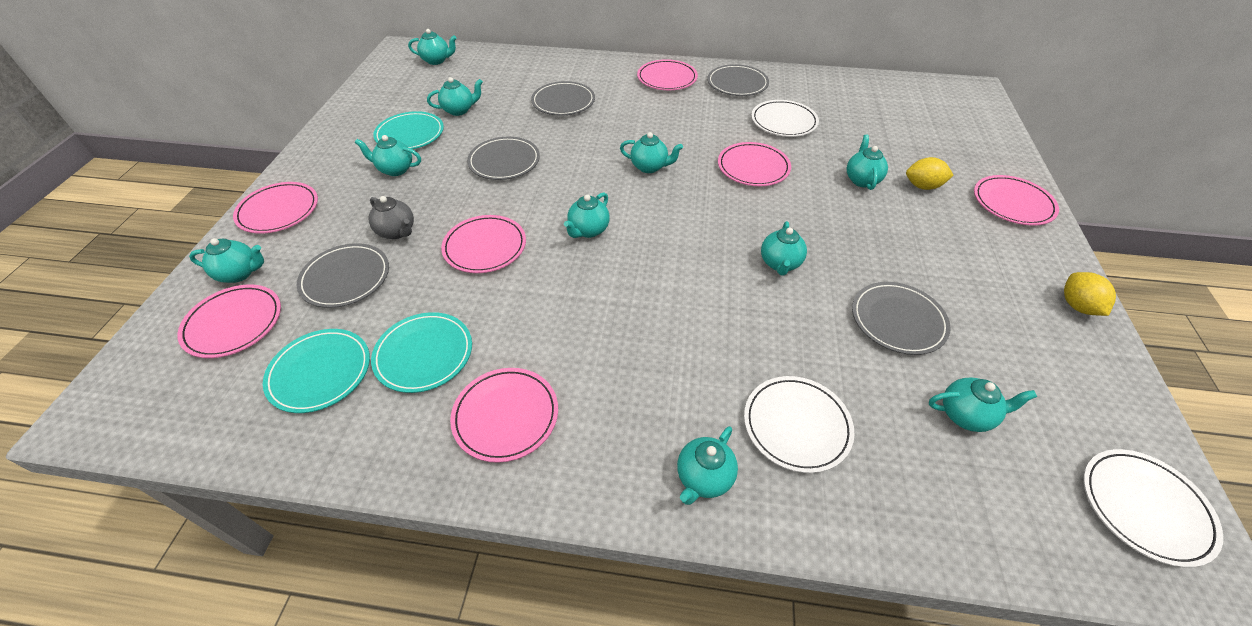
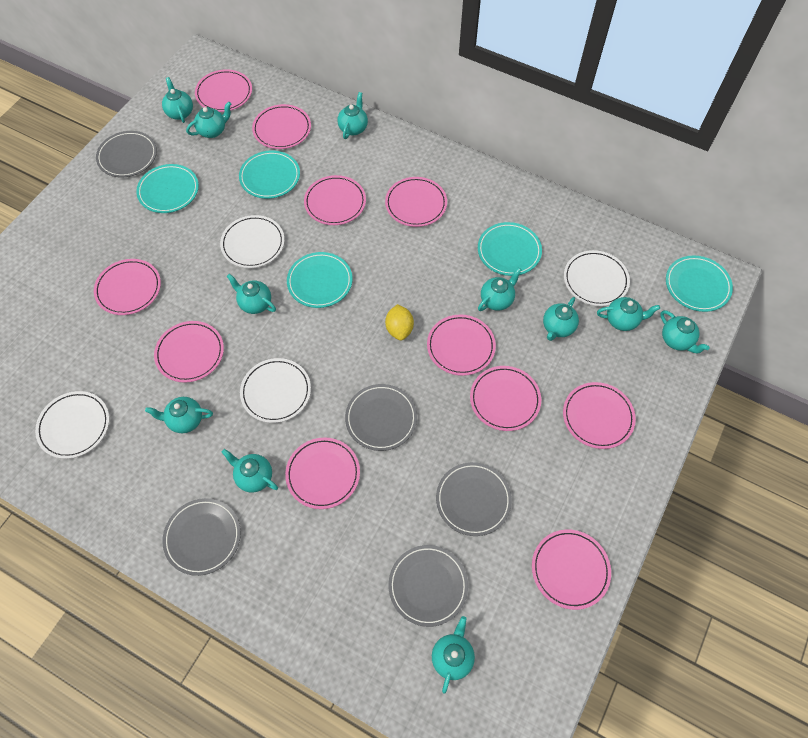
grey teapot: [369,196,414,239] = 1 -> none = 0
pink plate: [177,285,281,358] [233,182,318,234] [441,215,526,273] [450,368,558,463] [637,59,698,90] [718,142,791,186] [974,175,1059,225] = 7 -> [94,259,161,315] [154,321,224,383] [195,69,252,112] [252,104,311,149] [285,438,360,509] [304,175,366,225] [385,177,447,227] [427,315,496,376] [470,366,541,431] [532,530,611,610] [563,382,636,449] = 11
turquoise plate: [263,329,370,413] [371,312,472,393] [373,111,444,149] = 3 -> [136,164,199,213] [239,151,300,199] [287,252,353,308] [478,222,542,276] [666,255,733,312] = 5
turquoise teapot: [189,238,264,283] [355,135,421,176] [408,29,457,65] [427,77,483,116] [564,192,610,238] [620,132,683,173] [677,426,738,505] [761,221,807,276] [847,135,888,190] [929,377,1037,432] = 10 -> [145,397,213,433] [162,77,193,123] [186,101,231,138] [221,449,278,493] [227,274,276,314] [337,92,368,139] [432,616,475,694] [478,267,521,311] [543,297,579,341] [597,297,660,331] [660,310,709,354] = 11
white plate: [744,376,855,473] [751,100,819,137] [1083,449,1223,567] = 3 -> [35,391,109,459] [220,215,285,268] [240,358,311,423] [564,250,630,306] = 4
yellow lemon: [906,157,954,190] [1064,272,1116,316] = 2 -> [385,304,414,340] = 1

